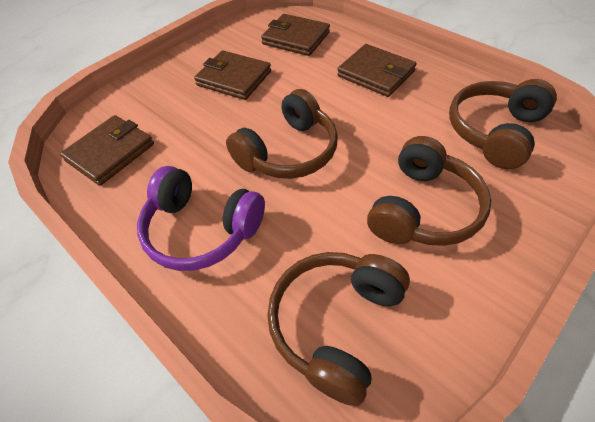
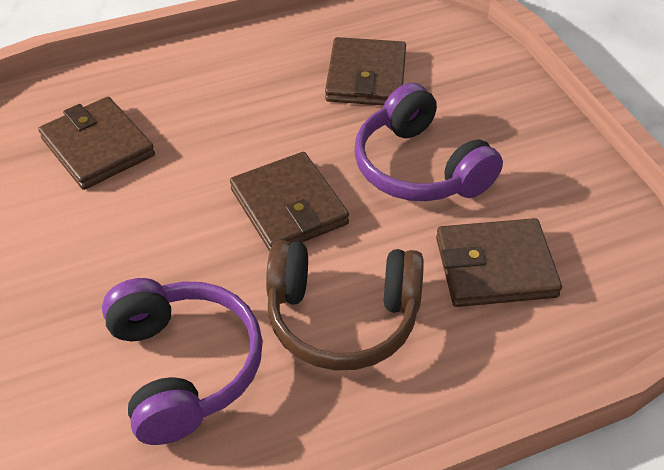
brown headphones: [226,89,338,179] [267,252,410,406] [367,136,491,246] [449,79,557,169] = 4 -> [266,240,424,370] = 1
purple headphones: [137,166,265,271] = 1 -> [102,278,263,445] [354,83,503,201] = 2

